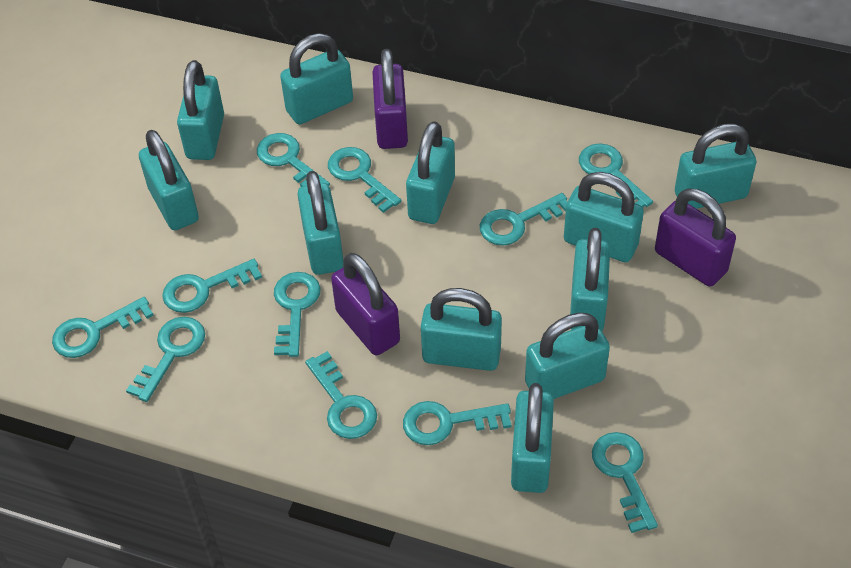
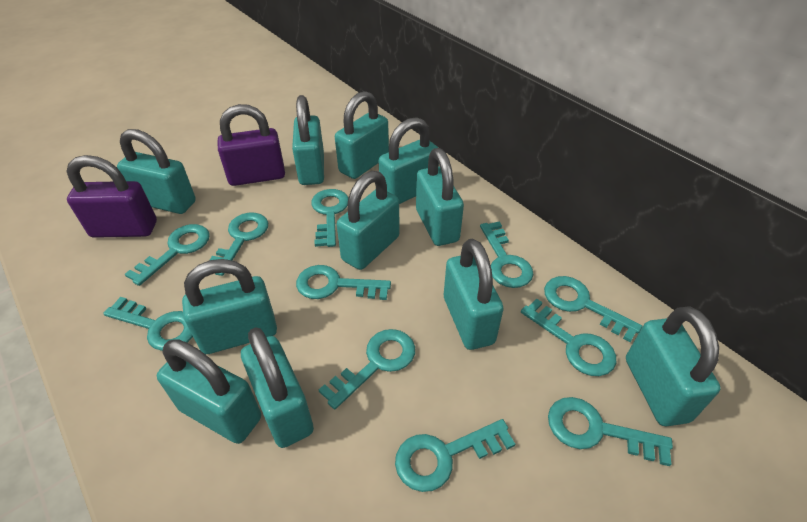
purple padlock: [331,253,400,355] [372,49,408,149] [655,188,736,287] = 3 -> [66,155,157,238] [218,104,285,186] = 2

